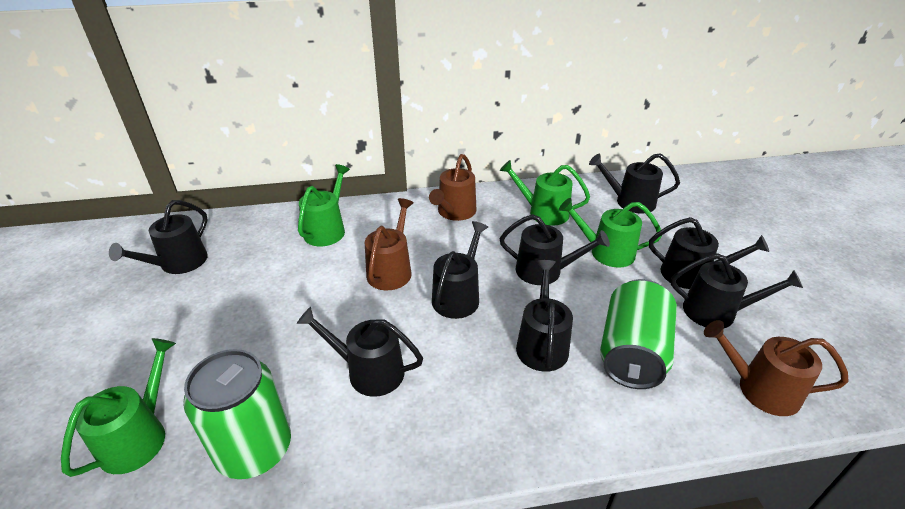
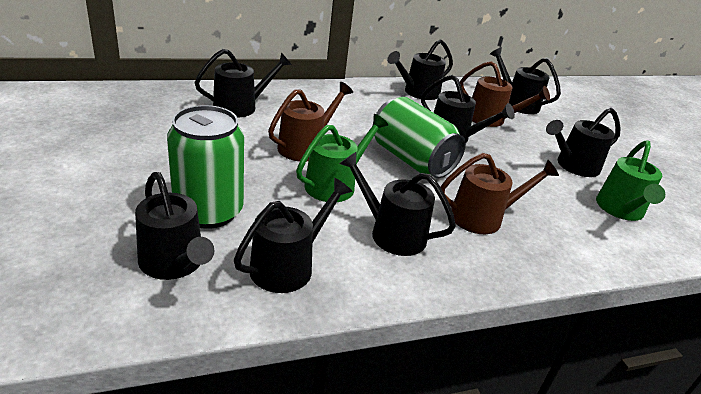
green watering can: [61,338,176,477] [298,164,350,246] [500,160,590,226] [559,198,661,268] = 4 -> [296,114,388,202] [596,140,665,221] = 2

